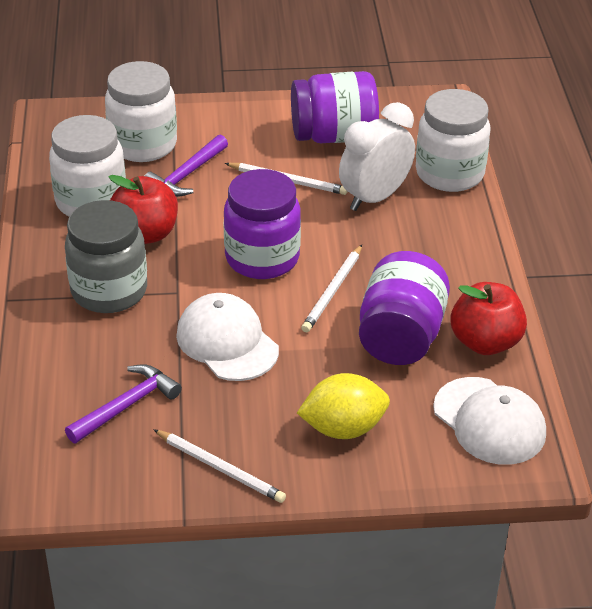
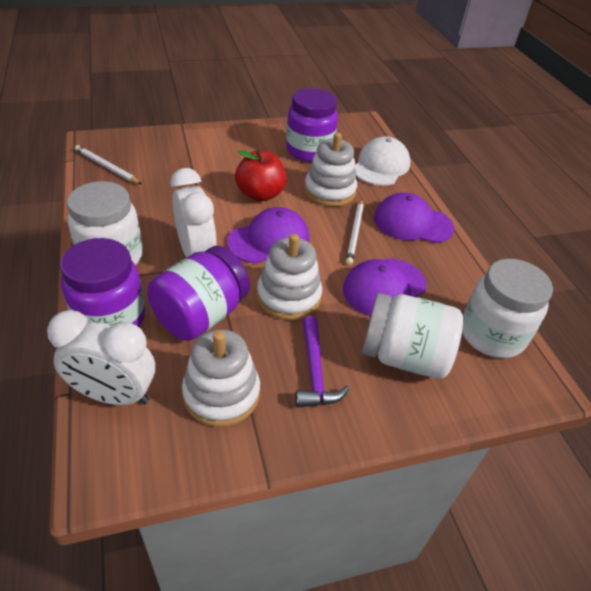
grey jar: [65,200,147,313] = 1 -> none = 0
purple cap: none = 0 -> [227,207,310,264] [343,258,427,316] [374,193,454,243] = 3
purple hammer: [65,364,182,443] [145,135,228,197] = 2 -> [295,316,349,408] = 1
red apple: [109,175,178,244] [451,282,527,355] = 2 -> [235,149,287,202] = 1
white cap: [176,293,279,381] [433,377,546,465] = 2 -> [355,136,410,186] = 1
white clock: [339,102,415,211] = 1 -> [47,310,155,405] [171,168,217,258] = 2
white pencil: [153,429,286,503] [225,163,348,195] [301,245,362,332] = 3 -> [75,145,141,184] [346,199,364,265] = 2
white stacking toy: none = 0 -> [182,329,260,427] [257,234,322,320] [304,133,357,207] = 3
yellow lemon: [297,373,390,439] = 1 -> none = 0

